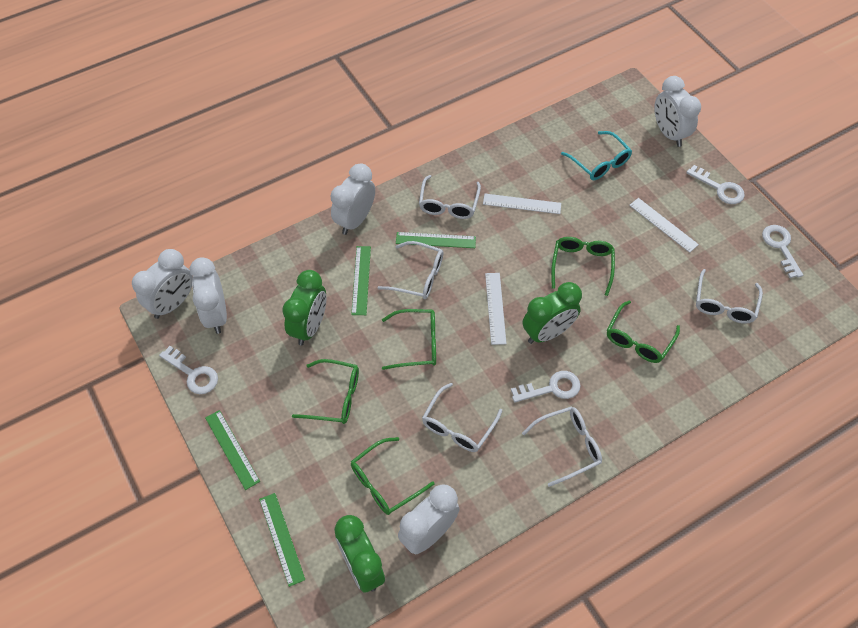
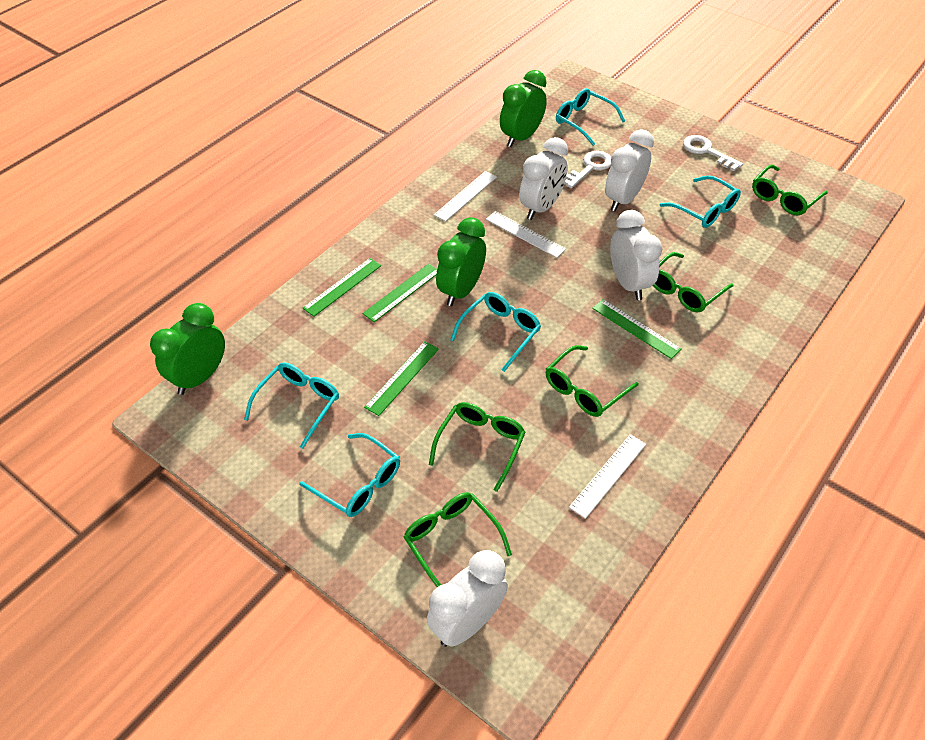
turquoise glasses: [561,131,632,180] = 1 -> [244,362,339,449] [299,433,400,517] [450,292,541,372] [556,88,625,146] [660,176,741,228] = 5
white clock: [132,249,193,319] [190,257,227,334] [331,163,375,235] [398,485,460,554] [654,76,701,147] = 5 -> [427,550,508,647] [519,137,568,220] [605,129,654,212] [610,210,662,300] = 4
white glasses: [378,241,443,299] [419,175,481,219] [422,383,502,452] [522,406,602,487] [696,269,763,324] = 5 -> none = 0
white key: [159,346,218,394] [511,371,581,403] [686,165,745,204] [762,225,803,278] = 4 -> [565,151,612,188] [683,135,743,171] = 2

